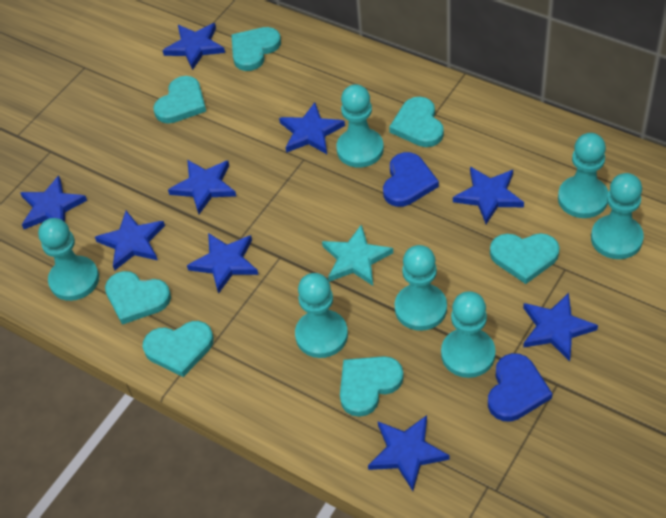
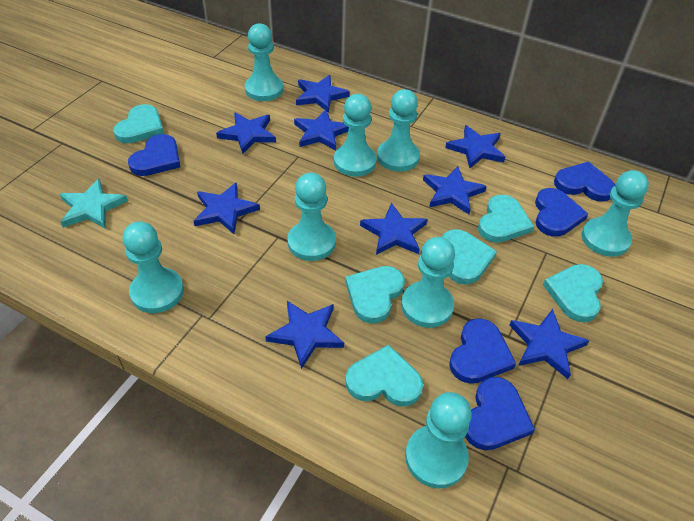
blue heart: [383,152,439,207] [488,353,552,422] = 2 -> [128,134,180,176] [449,318,516,384] [465,377,535,450] [535,188,588,237] [554,162,616,202] = 5
turquoise heart: [105,271,171,325] [142,321,214,377] [153,76,206,124] [231,27,281,71] [340,356,404,417] [389,97,444,147] [490,233,560,284] = 7 -> [113,104,164,144] [345,266,405,323] [346,345,423,407] [442,229,497,285] [478,195,534,243] [543,264,603,322] = 6
turquoise pawn: [38,218,99,301] [295,273,348,358] [336,84,384,168] [394,245,447,331] [441,291,496,378] [558,133,608,218] [591,173,644,259] = 7 -> [122,221,184,313] [245,23,283,101] [287,173,336,261] [334,94,377,177] [377,89,420,172] [401,237,455,328] [405,392,472,488] [582,170,649,257] = 8

